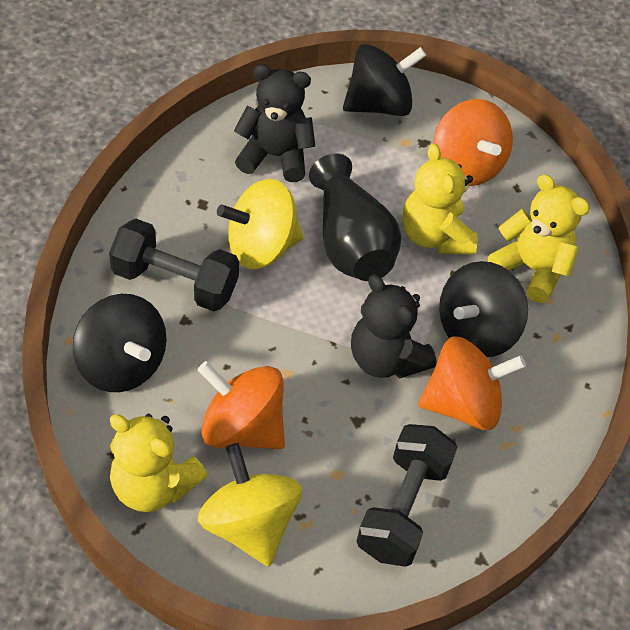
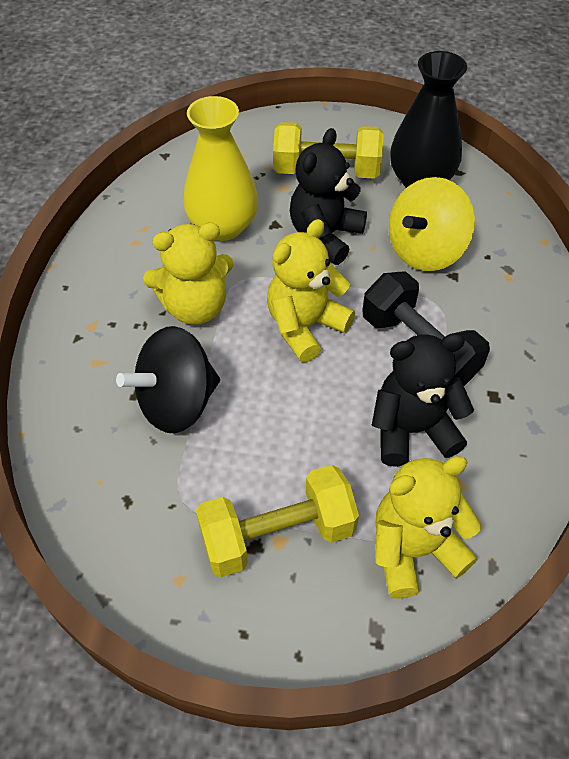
black dumbbell: [109,219,239,311] [357,424,457,567] = 2 -> [362,272,490,386] = 1
black spinning top: [73,294,167,392] [343,44,427,116] [439,261,528,357] = 3 -> [116,326,220,433] = 1
orange spinning top: [198,361,285,449] [418,336,526,430] [433,99,513,186] = 3 -> none = 0
yellow dumbbell: none = 0 -> [196,465,359,577] [273,122,384,179] = 2
yellow spinning top: [198,443,302,566] [217,179,303,269] = 2 -> [389,177,475,271] = 1
yellow vase: none = 0 -> [183,96,258,241] = 1

